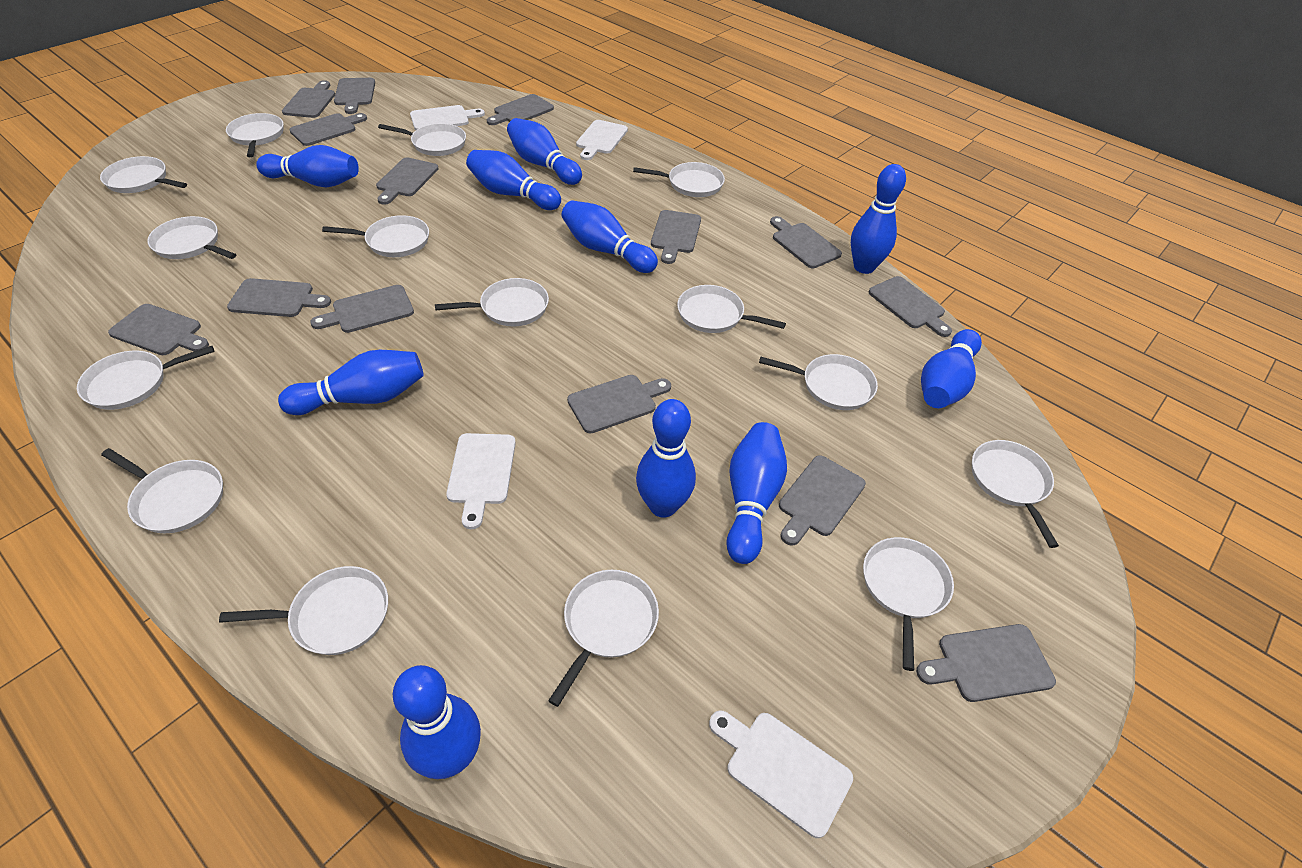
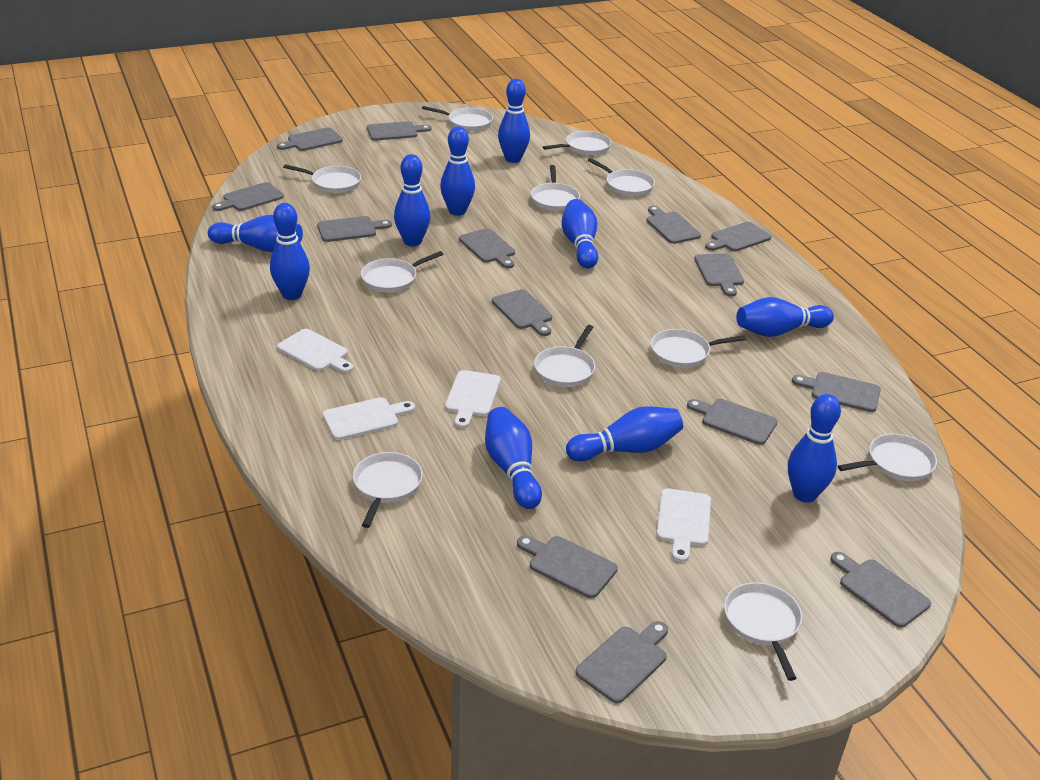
white pan: [77,346,214,410] [100,156,187,193] [101,448,223,533] [147,216,236,259] [219,566,388,655] [226,113,284,157] [322,215,429,257] [378,123,466,156] [435,278,549,326] [548,570,659,707] [633,162,725,197] [677,285,786,333] [759,354,878,410] [863,537,954,671] [972,440,1059,548] = 15 -> [283,164,361,193] [353,452,423,528] [361,251,444,292] [422,106,493,131] [531,165,580,211] [534,325,595,387] [543,131,611,155] [588,158,655,196] [651,329,746,368] [724,582,802,681] [838,434,937,481] = 11

